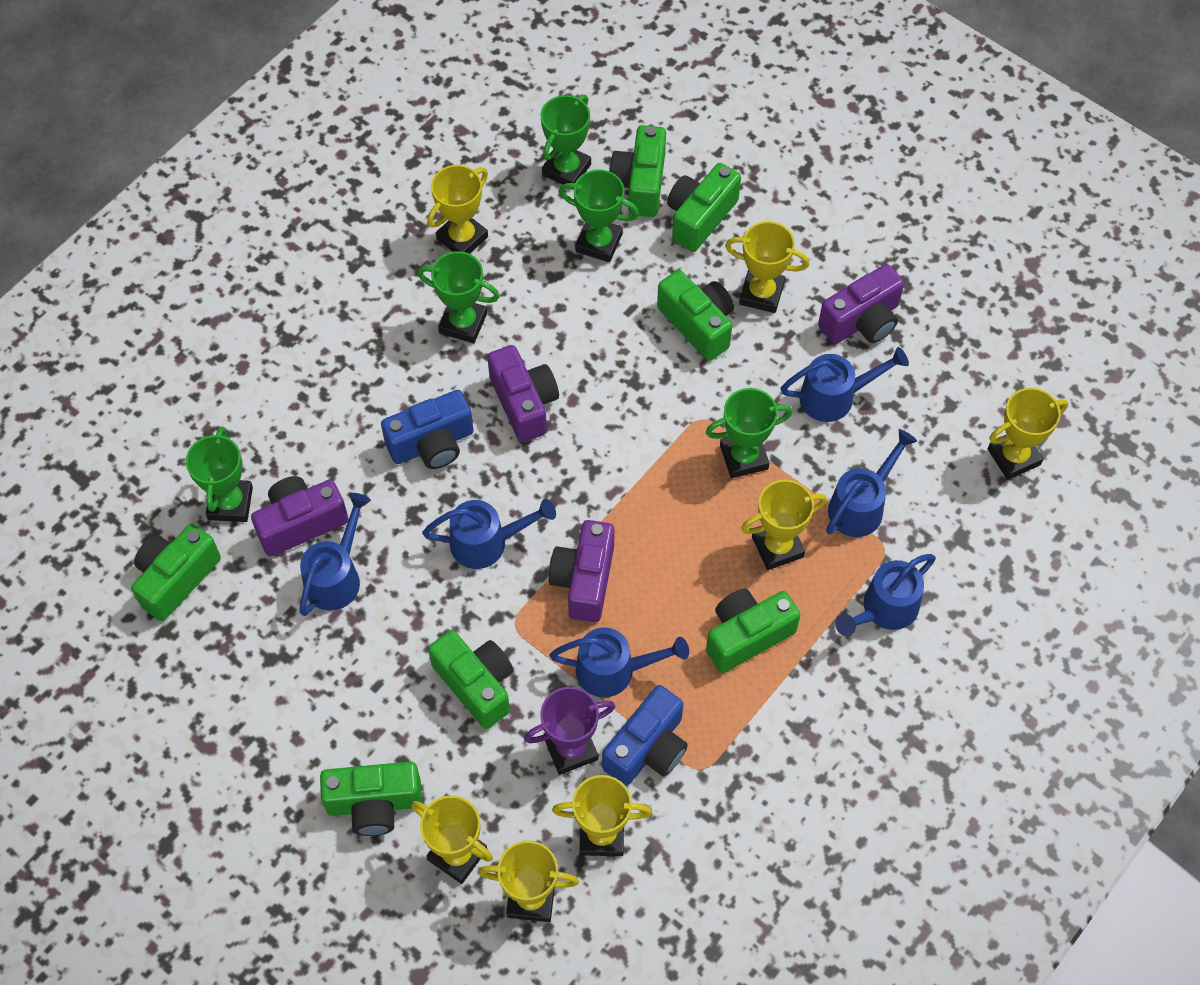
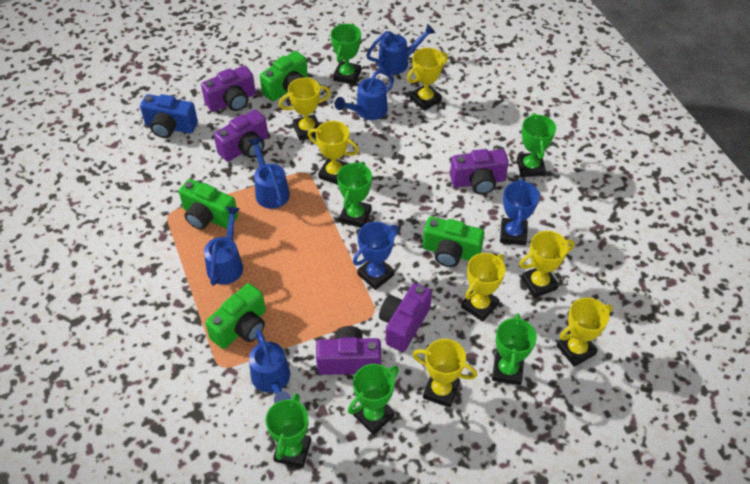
blue camera: [381,390,474,469] [602,685,688,786] = 2 -> [140,94,198,138] = 1
blue trophy: none = 0 -> [353,222,398,290] [500,179,540,245] = 2
blue watering can: [299,493,371,616] [422,499,556,569] [550,627,689,697] [781,347,909,422] [826,429,917,537] [835,554,936,636] = 6 -> [204,207,243,286] [248,137,290,209] [249,330,291,403] [335,70,394,120] [366,24,435,75] = 5
green camera: [131,524,221,621] [320,762,422,836] [428,630,513,729] [609,125,666,217] [657,270,734,361] [667,163,741,252] [706,589,801,673] = 7 -> [179,179,238,230] [205,283,266,349] [260,51,308,101] [423,217,485,267] = 4
green trophy: [186,427,253,522] [418,251,500,343] [541,95,591,185] [559,170,639,262] [706,388,792,478] = 5 -> [266,393,311,468] [331,23,361,85] [337,162,372,228] [348,364,399,435] [492,314,537,385] [517,113,556,177] = 6
purple camera: [251,476,349,557] [487,345,559,442] [549,520,614,623] [818,264,904,344] = 4 -> [201,65,256,112] [214,109,268,162] [316,326,381,375] [379,283,432,352] [450,149,509,195] = 5
purple trophy: [524,687,615,775] = 1 -> none = 0

